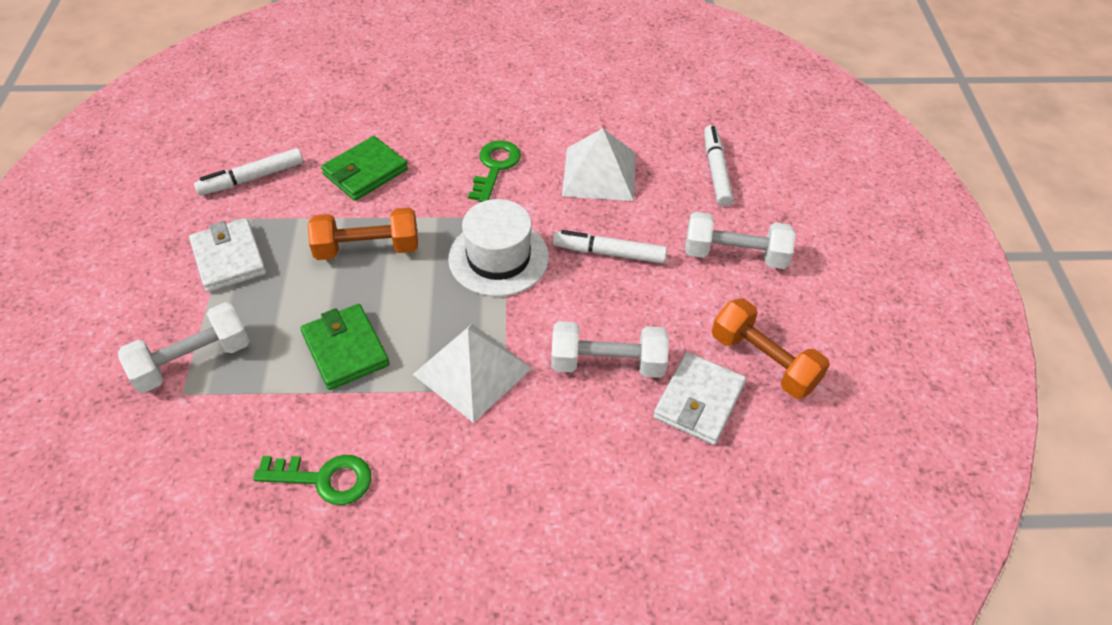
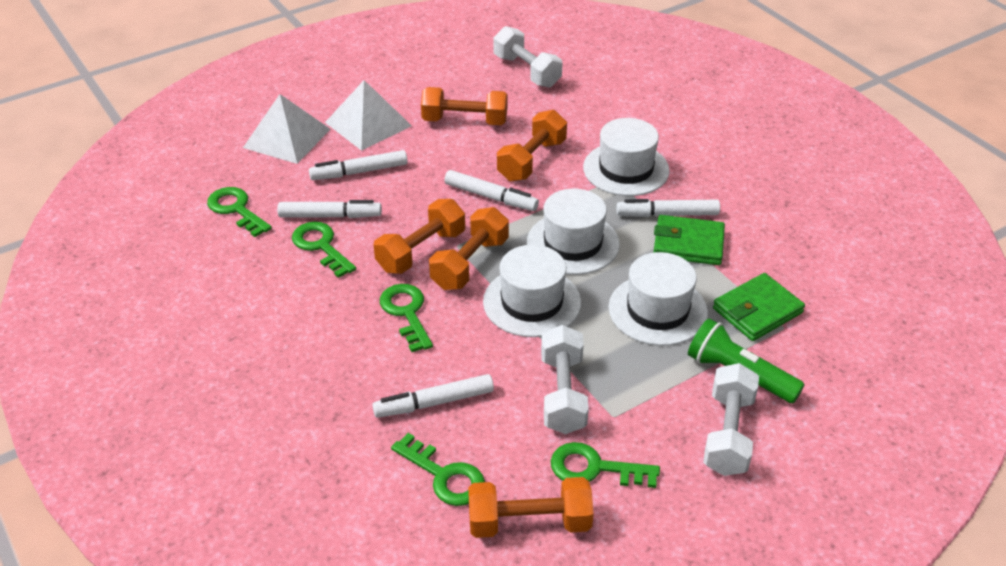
green flashlight: none = 0 -> [688,318,805,403] = 1
green key: [253,455,371,505] [468,141,521,202] = 2 -> [207,187,272,237] [292,222,356,278] [380,284,433,352] [391,433,485,506] [551,442,660,488] = 5
orange dumbbell: [308,208,418,260] [712,298,830,399] = 2 -> [374,199,465,274] [421,87,508,125] [429,207,509,290] [468,477,594,538] [497,110,567,182] = 5
white hat: [448,199,549,297] = 1 -> [483,245,581,337] [527,189,620,275] [583,118,670,196] [609,252,708,346] = 4
white marker: [194,148,303,196] [553,230,667,264] [704,125,734,206] = 3 -> [277,200,382,218] [309,150,408,180] [372,374,494,418] [444,170,539,211] [616,199,720,217] = 5
white wallet: [189,218,267,292] [653,352,746,445] = 2 -> none = 0

